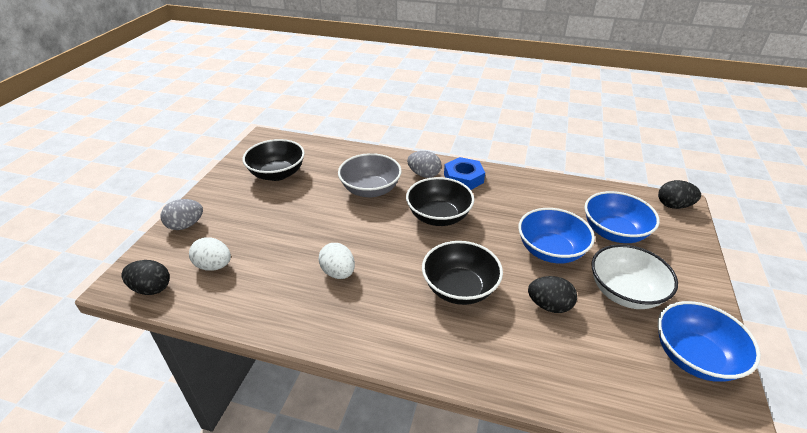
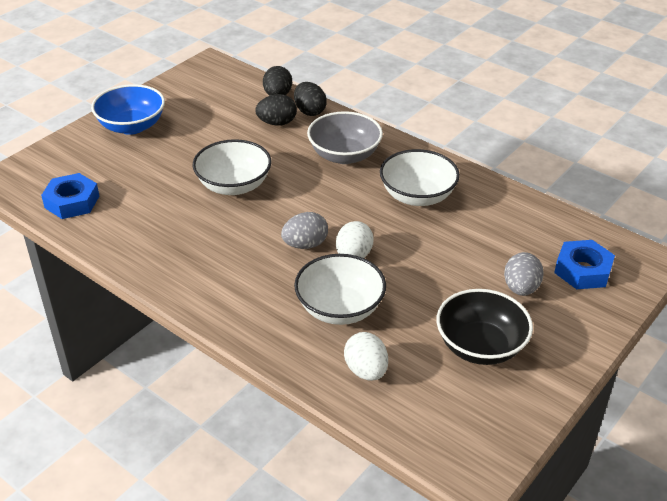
black bowl: [243,139,305,181] [406,177,474,226] [422,241,503,305] = 3 -> [436,289,533,365] = 1
blue bowl: [518,208,595,263] [585,191,660,243] [658,301,761,382] = 3 -> [91,84,165,135] = 1
blue nut: [444,157,485,190] = 1 -> [41,173,99,219] [554,240,615,289] = 2
white bowl: [591,244,678,309] = 1 -> [193,139,271,195] [294,254,386,325] [380,149,460,206] = 3

